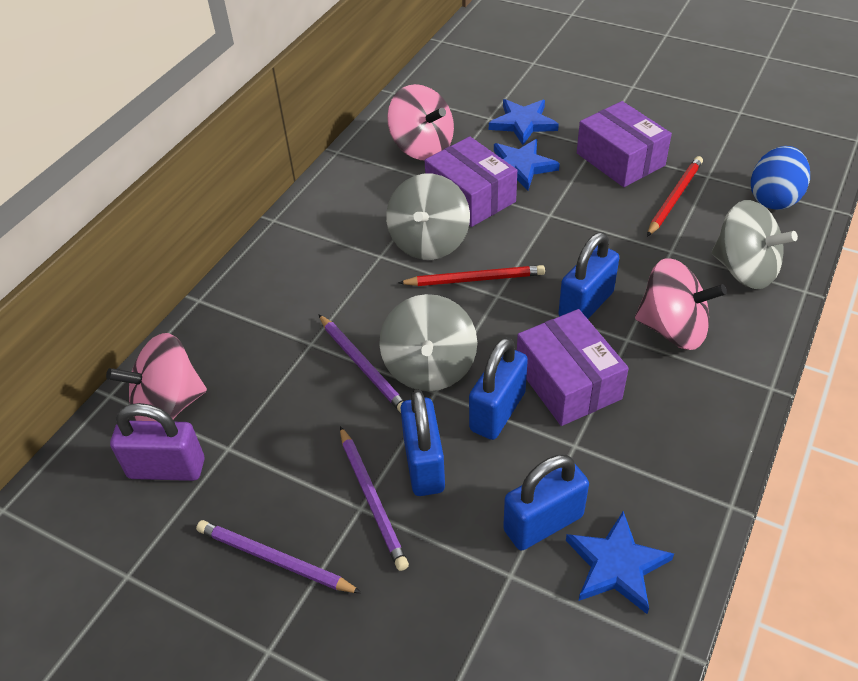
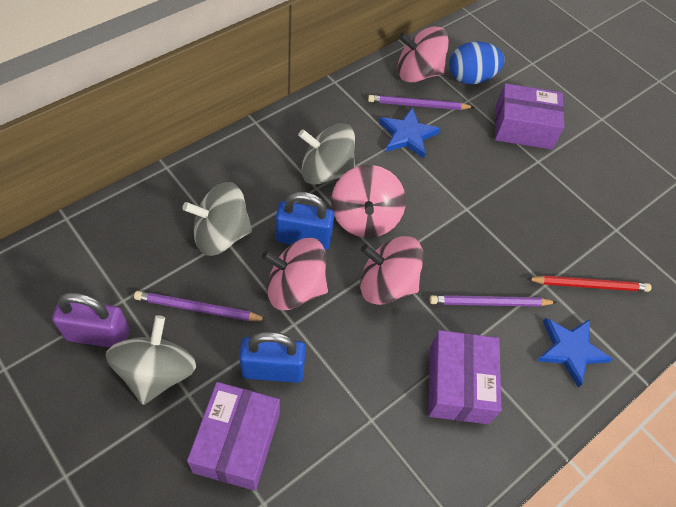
blue padlock: [400,390,445,496] [469,337,528,440] [503,454,589,550] [558,232,619,319] = 4 -> [239,332,306,383] [275,192,334,250] = 2
blue star: [489,99,559,145] [494,139,560,190] [566,511,674,614] = 3 -> [379,107,441,158] [537,318,613,388] = 2
pink spinning top: [106,333,207,421] [387,84,454,160] [635,258,727,350] = 3 -> [262,238,328,310] [331,165,406,238] [360,236,424,305] [398,26,449,83] = 4
red pencil: [398,265,545,286] [647,156,703,237] = 2 -> [527,275,652,292] = 1

